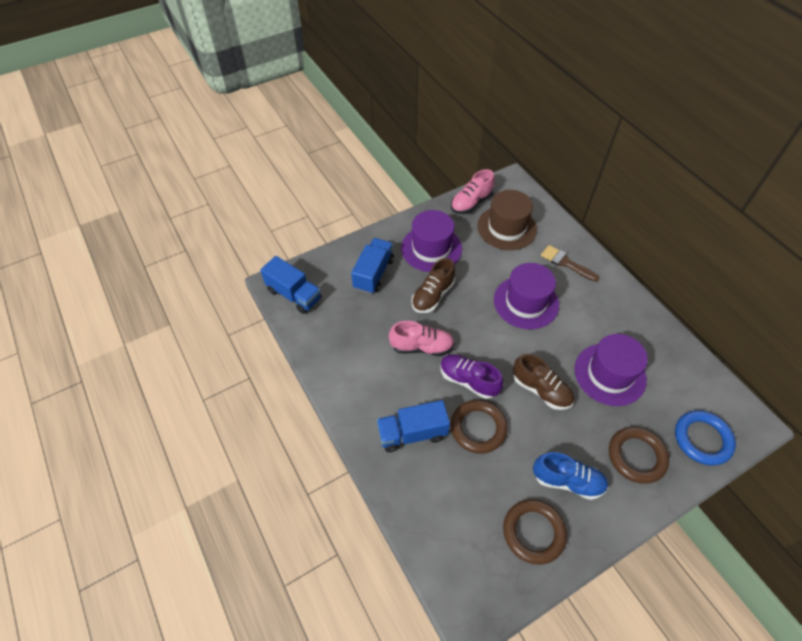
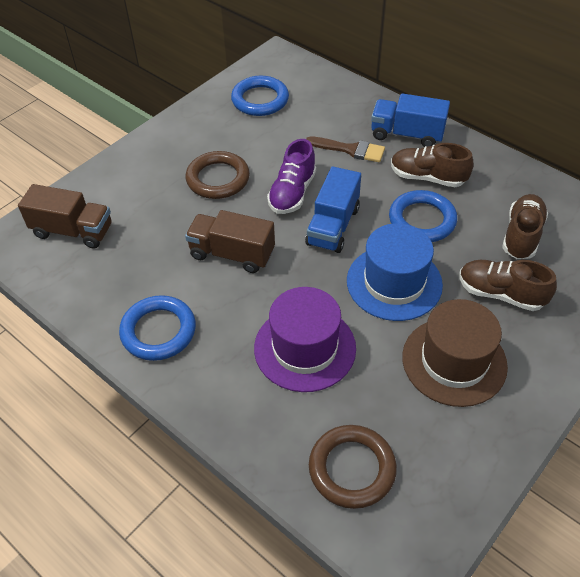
blue hat: none = 0 -> [347,223,443,321] = 1
blue ring: [675,410,736,466] = 1 -> [119,295,196,361] [231,76,289,116] [389,190,457,242] = 3
blue shoe: [533,452,608,500] = 1 -> none = 0
blue truck: [260,256,321,314] [351,238,394,294] [377,400,450,452] = 3 -> [305,166,361,253] [371,93,450,147] = 2
brown ring: [450,400,508,454] [503,499,567,565] [609,427,669,484] = 3 -> [186,151,250,199] [309,425,397,509] = 2
brown shoe: [411,258,455,313] [513,354,574,410] = 2 -> [391,143,473,187] [459,260,557,311] [502,194,548,259] = 3
brown truck: none = 0 -> [18,184,112,249] [185,210,275,273] = 2
pink shoe: [389,321,455,356] [451,169,495,214] = 2 -> none = 0
purple hat: [401,210,462,272] [494,263,559,329] [575,334,648,406] = 3 -> [254,287,356,392] = 1

